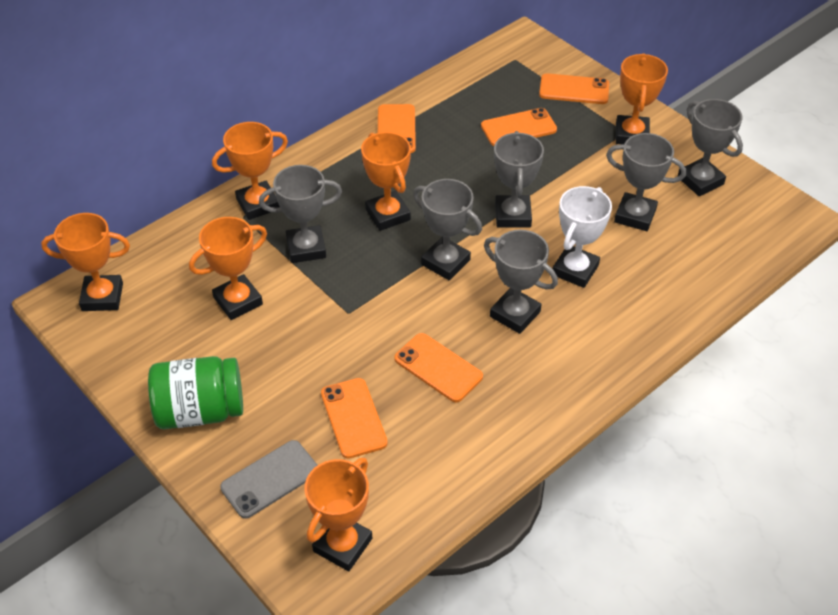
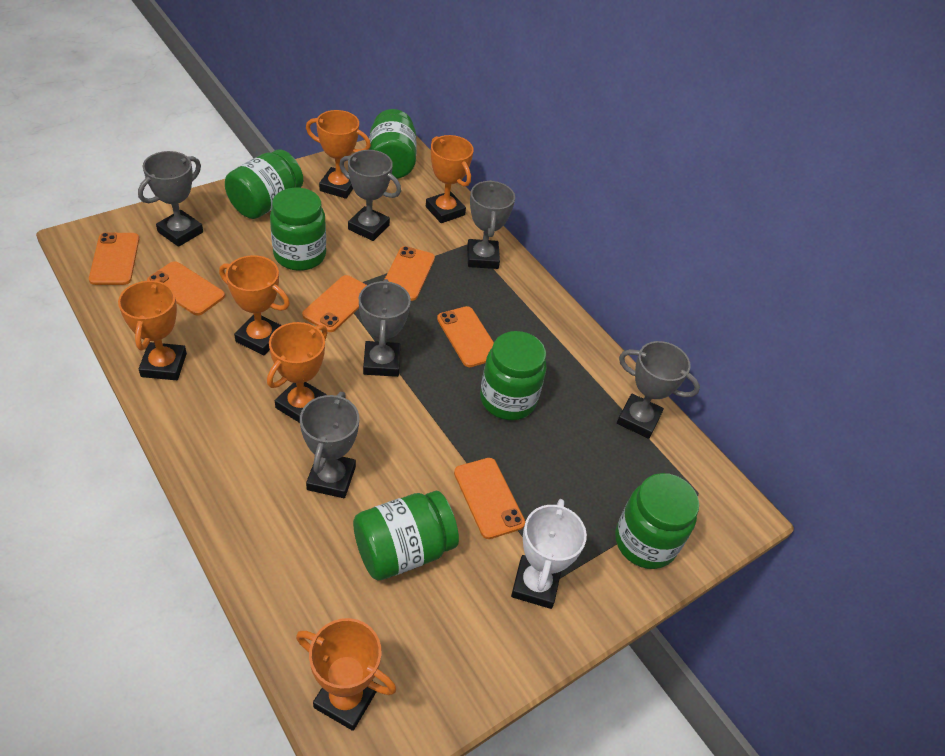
green jar: [148,356,243,429] = 1 -> [225,149,303,219] [270,188,326,271] [353,491,459,581] [369,109,417,179] [480,331,547,420] [615,473,699,569] = 6
grey phone: [220,440,318,519] = 1 -> none = 0
orange phone: [321,378,388,459] [378,104,416,153] [394,333,483,402] [481,108,557,146] [539,73,609,104] = 5 -> [89,232,139,285] [147,261,225,315] [302,275,367,332] [384,246,435,301] [437,306,494,367] [454,458,525,539] = 6

